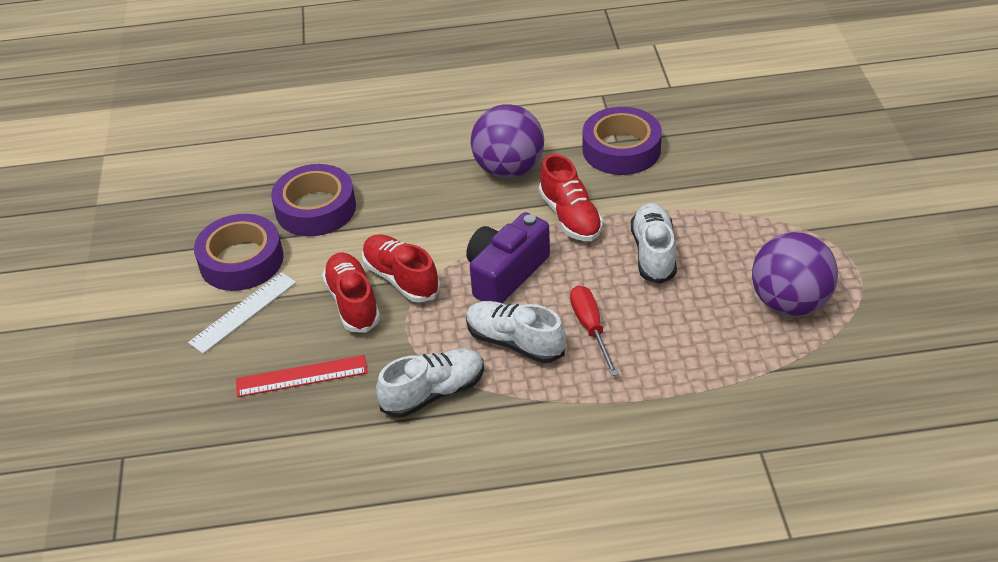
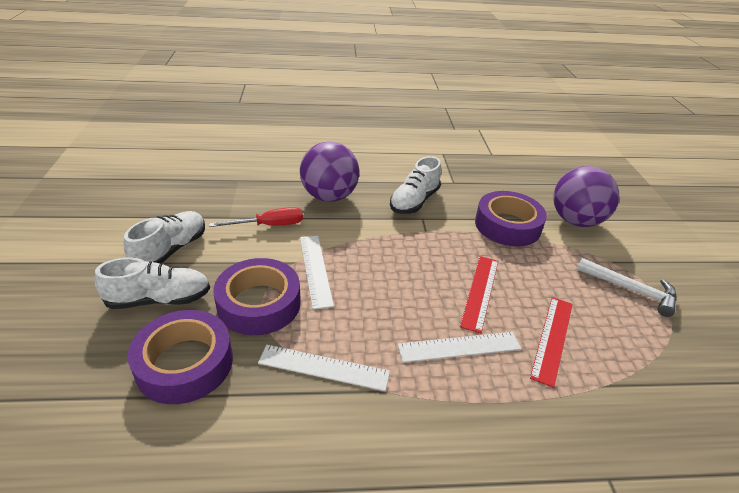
purple camera: [466,212,550,303] = 1 -> none = 0
red ruler: [236,355,368,397] = 1 -> [460,256,498,333] [530,297,573,388] = 2
red shoe: [322,252,380,333] [362,234,440,303] [539,154,603,241] = 3 -> none = 0
white hammer: none = 0 -> [577,258,677,317] = 1
white ruler: [188,272,296,354] = 1 -> [258,345,390,391] [300,236,334,310] [398,332,521,363] = 3

